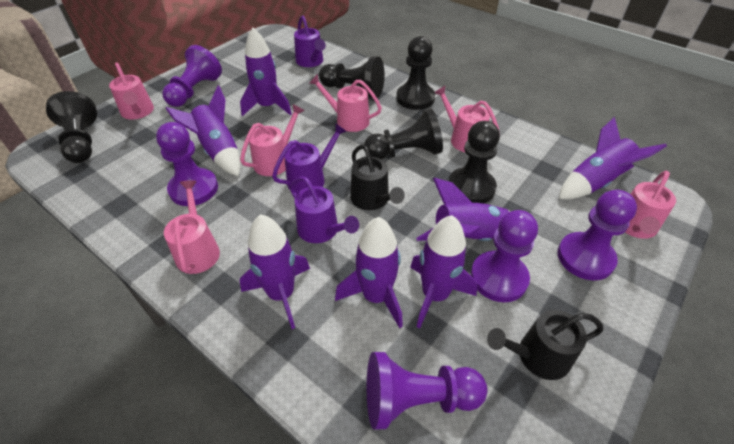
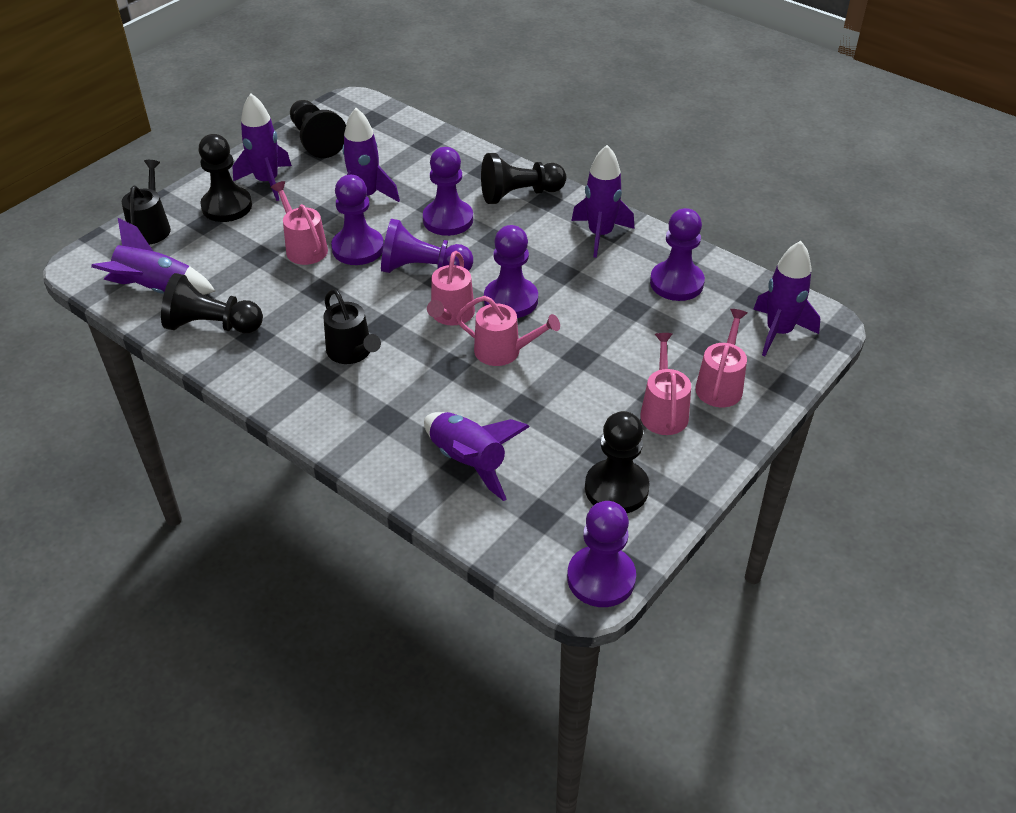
pink watering can: [109,62,154,120] [164,180,220,274] [240,104,304,176] [309,74,382,132] [434,86,500,152] [625,171,676,239] = 6 -> [271,181,328,265] [427,251,475,326] [456,296,560,366] [640,333,691,435] [695,309,747,407] = 5
purple pawn: [156,122,218,206] [162,45,222,107] [367,352,488,430] [471,210,538,302] [557,190,637,280] = 5 -> [331,175,384,265] [381,219,473,273] [423,147,473,236] [484,225,538,318] [567,501,636,607] [650,208,705,301] = 6
purple rocket: [166,86,241,176] [240,28,292,116] [240,214,310,329] [335,217,403,328] [410,215,477,329] [416,178,511,241] [559,117,667,199] = 7 -> [91,218,215,295] [232,93,292,201] [342,108,400,202] [424,412,530,501] [571,145,634,258] [753,241,820,356] = 6
purple watering can: [272,123,347,194] [290,176,359,243] [294,16,326,67] = 3 -> none = 0

